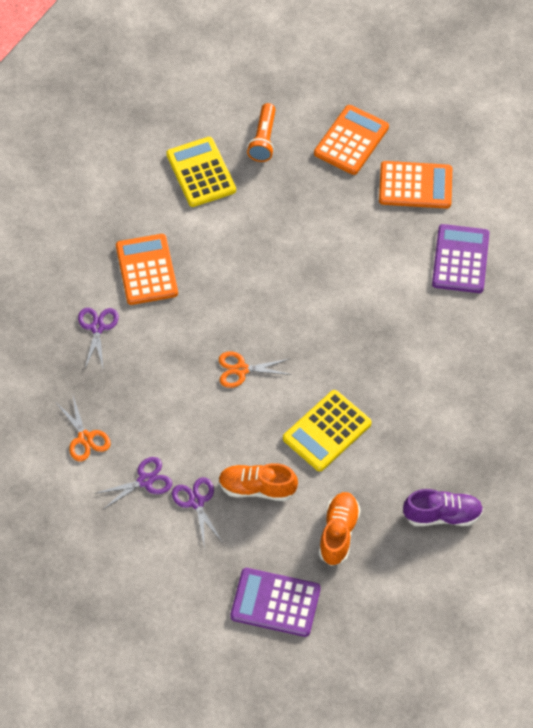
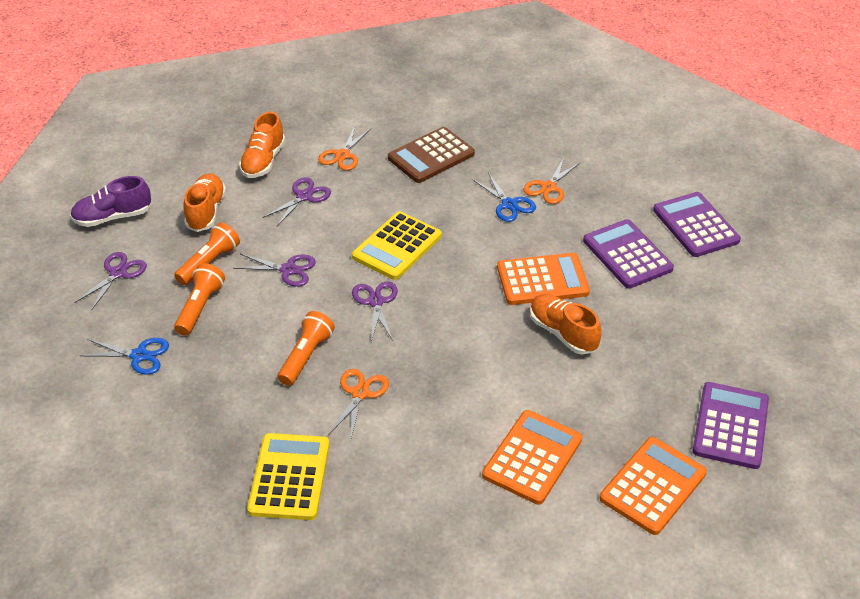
blue scissors: none = 0 -> [80,338,169,375] [473,173,536,222] = 2
brown calculator: none = 0 -> [388,127,475,183] = 1
orange flashlight: [247,103,276,162] = 1 -> [174,222,240,285] [174,263,225,336] [278,311,335,386] = 3
orange scissors: [57,396,111,461] [219,351,292,388] = 2 -> [318,126,371,171] [329,369,389,438] [523,158,581,204] = 3
orange shoe: [218,463,298,501] [319,492,361,566] = 2 -> [183,173,226,232] [239,112,285,178] [530,294,602,355] = 3
purple calculator: [230,568,321,637] [432,224,489,293] = 2 -> [583,219,674,289] [653,192,741,257] [693,382,769,469] = 3
purple scissors: [78,308,119,368] [94,457,172,509] [172,477,223,545] = 3 -> [74,252,147,311] [233,254,316,287] [262,177,331,226] [352,281,398,342] = 4

